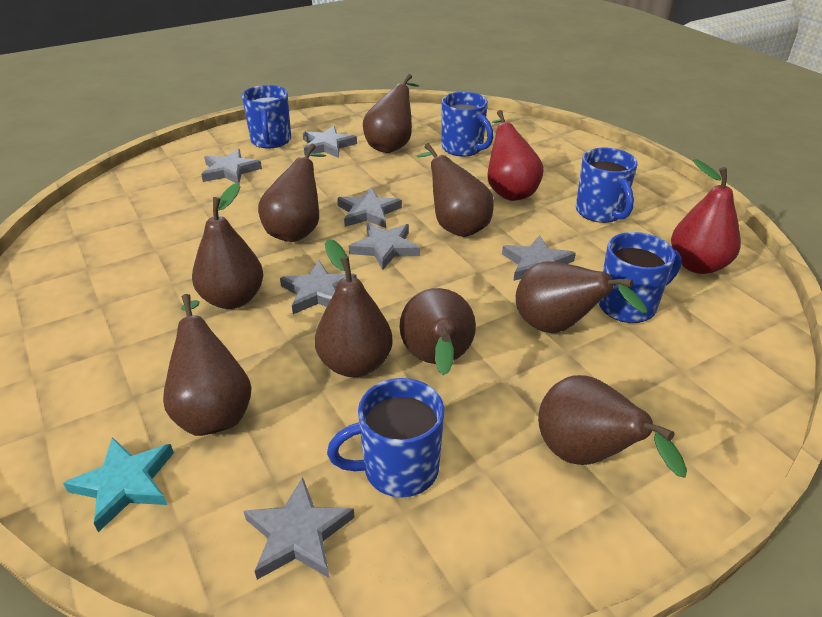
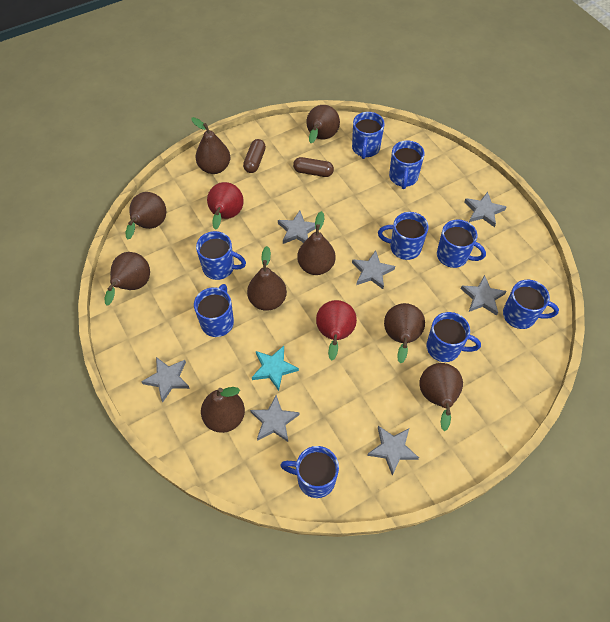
blue mug: [242,85,291,148] [327,378,444,497] [442,92,493,157] [576,148,638,223] [598,232,682,323] = 5 -> [194,284,234,337] [196,231,246,280] [280,446,339,498] [352,112,385,159] [378,212,429,260] [389,140,425,189] [426,312,481,362] [437,219,486,268] [503,280,559,329] = 9
brown capsule: none = 0 -> [243,139,266,173] [293,157,334,177] = 2

